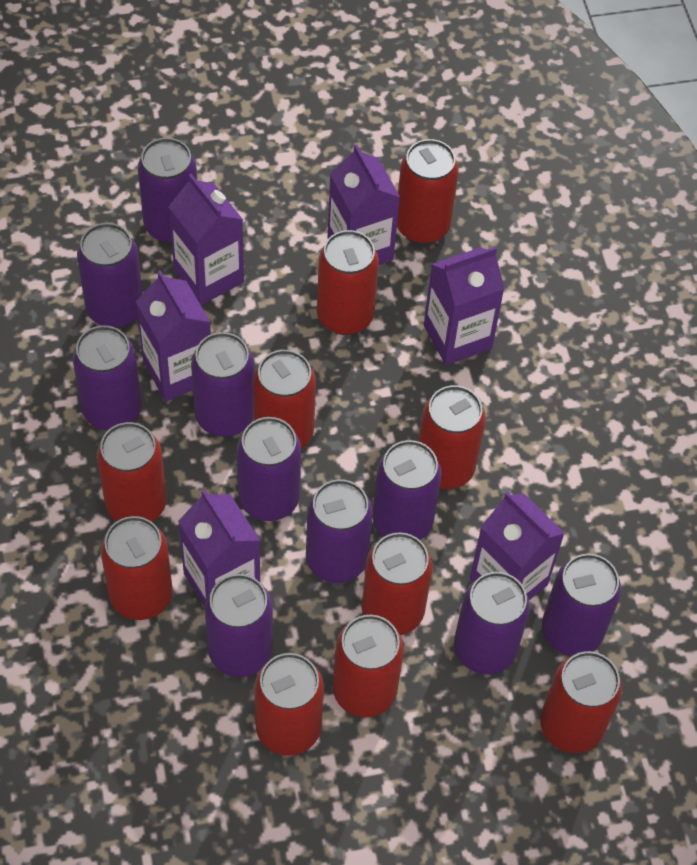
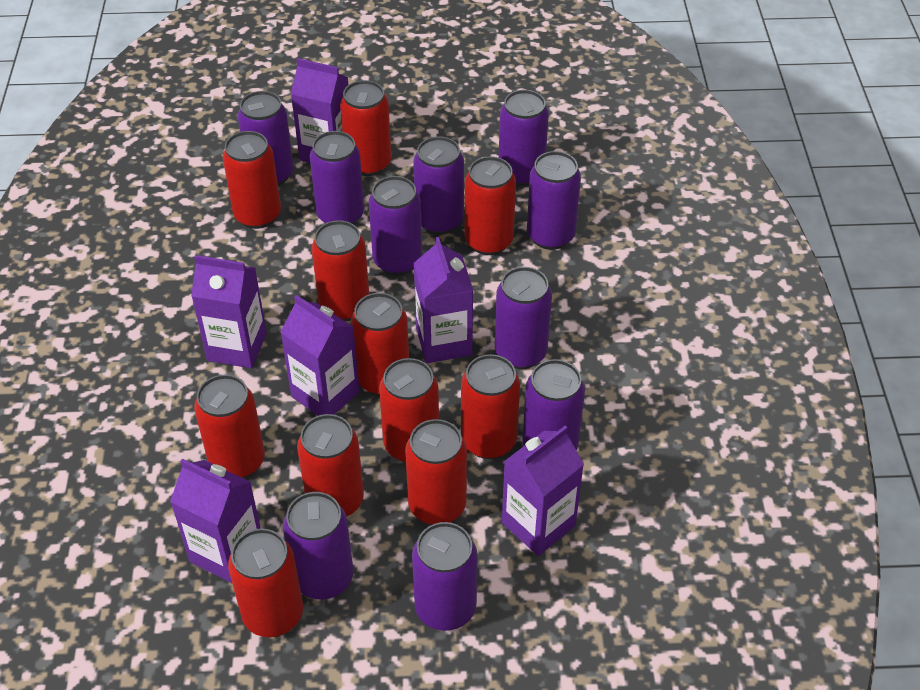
red can: [97,422,167,522] [101,516,173,620] [253,350,316,449] [254,653,324,756] [317,230,379,335] [333,615,404,717] [362,532,433,635] [397,139,459,244] [418,385,486,489] [540,651,622,753] = 10 -> [194,375,265,478] [223,131,281,229] [228,529,303,637] [297,414,364,517] [312,220,369,321] [340,80,391,176] [351,293,409,396] [379,358,439,462] [405,419,467,525] [461,354,520,459] [465,156,516,255] = 11

